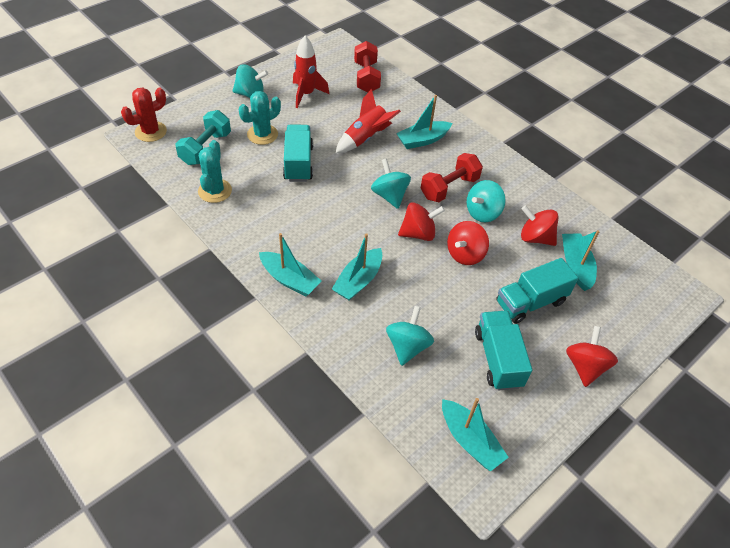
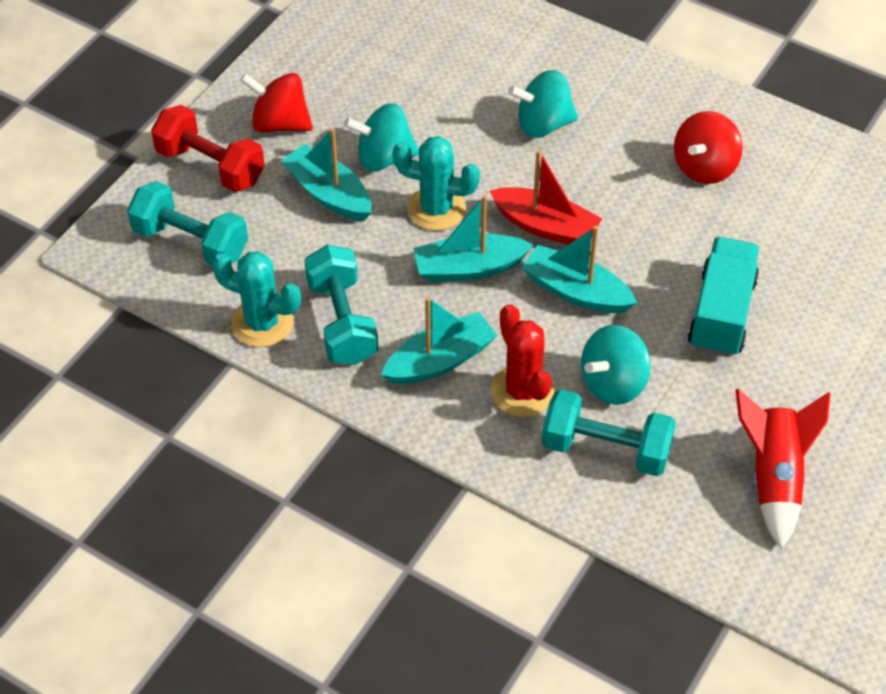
red boat: none = 0 -> [490,150,602,245] = 1
red dumbbell: [354,41,381,93] [421,153,483,202] = 2 -> [151,105,265,192] = 1
red rocket: [293,36,329,108] [336,89,401,153] = 2 -> [735,389,831,549] = 1
red spinning top: [398,202,445,241] [447,221,489,265] [521,205,559,246] [566,326,618,387] = 4 -> [240,73,313,133] [674,111,743,184] = 2
turquoise boat: [259,233,322,296] [332,233,382,300] [396,95,453,149] [442,398,509,471] [562,230,600,291] = 5 -> [281,128,371,221] [381,297,497,384] [413,195,533,282] [522,226,637,313] = 4
turquoise dumbbell: [175,110,231,165] = 1 -> [127,181,248,265] [304,245,378,365] [542,389,676,476] = 3
turquoise spinning top: [233,64,268,98] [371,158,411,209] [386,306,434,366] [467,180,506,222] = 4 -> [344,103,419,172] [508,70,578,138] [581,325,651,405] = 3
turquoise truck: [283,125,313,182] [475,311,532,390] [496,258,578,324] = 3 -> [688,237,760,357] = 1

